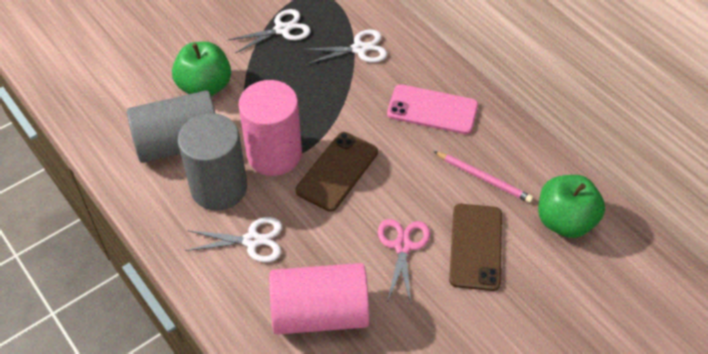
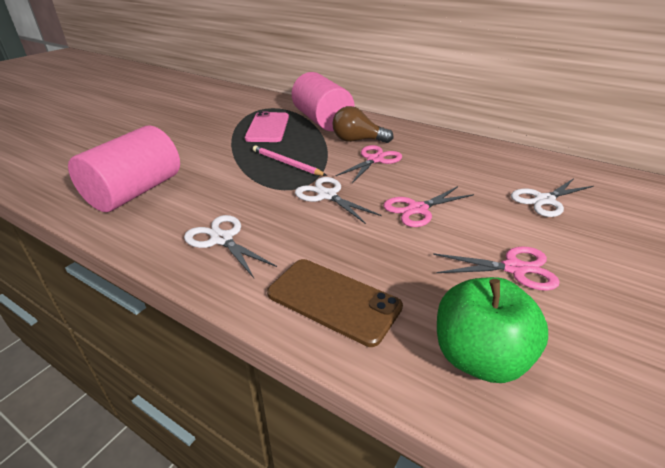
brown light bulb: none = 0 -> [332,106,394,143] = 1
brown phone: [296,132,378,212] [449,204,502,291] = 2 -> [267,259,403,347] = 1
green apple: [172,42,231,96] [538,175,605,238] = 2 -> [437,277,548,383] = 1
grey cylinder: [127,90,216,163] [178,113,247,211] = 2 -> none = 0
pink scissors: [378,219,430,304] = 1 -> [336,145,402,183] [383,186,474,227] [433,247,560,291] = 3

